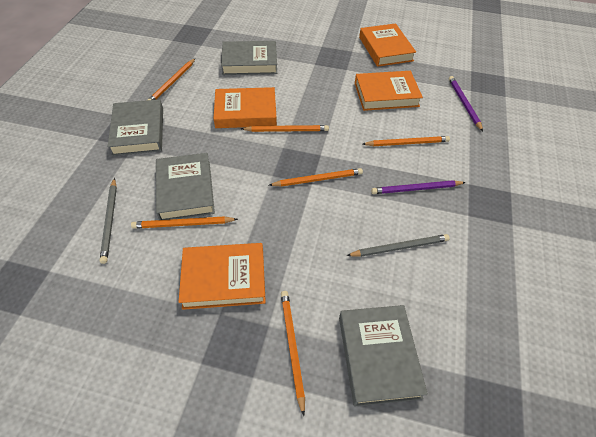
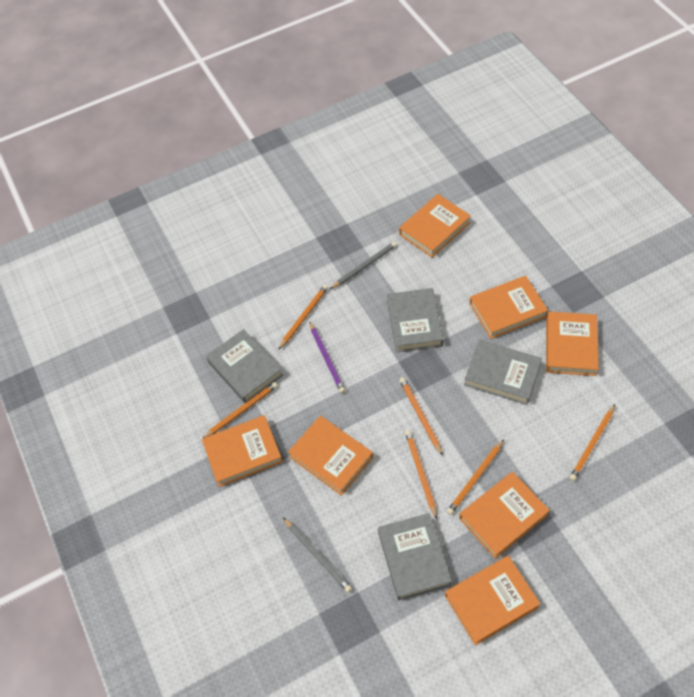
orange book: [179,243,266,310] [213,87,277,128] [355,71,423,111] [359,23,416,67] = 4 -> [202,415,283,487] [288,416,373,496] [399,194,471,258] [445,556,540,645] [459,472,550,559] [470,276,548,339] [546,312,599,376] = 7
purple pencil: [371,180,466,194] [449,76,483,131] = 2 -> [309,321,345,393] = 1

